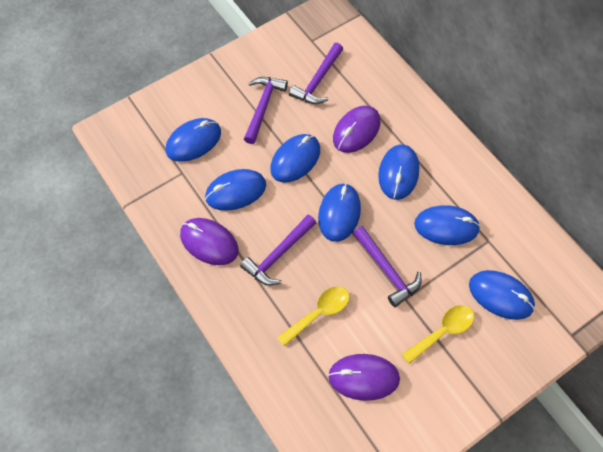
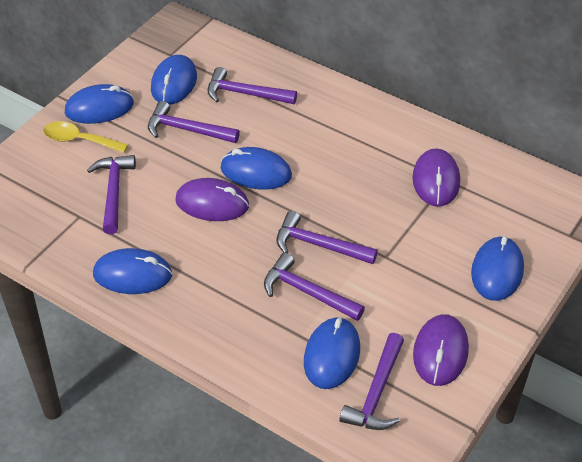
blue mouse: [166,118,221,162] [205,169,266,211] [270,134,320,183] [318,183,361,242] [378,145,419,200] [414,205,481,245] [469,270,535,320] = 7 -> [65,84,134,124] [93,248,172,294] [151,55,197,105] [221,147,292,190] [304,317,360,389] [471,236,524,301] = 6
purple hammer: [240,215,316,286] [244,77,288,144] [289,43,343,104] [353,226,421,307] = 4 -> [87,155,136,234] [148,101,240,143] [207,67,297,104] [264,253,365,321] [277,211,378,264] [339,333,404,430] = 6
yellow spoon: [277,286,349,346] [401,305,474,364] = 2 -> [43,121,128,153] = 1

